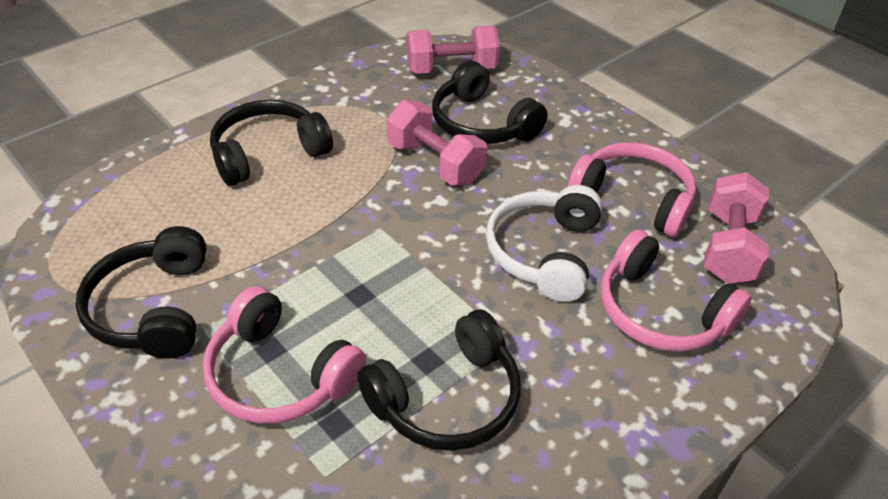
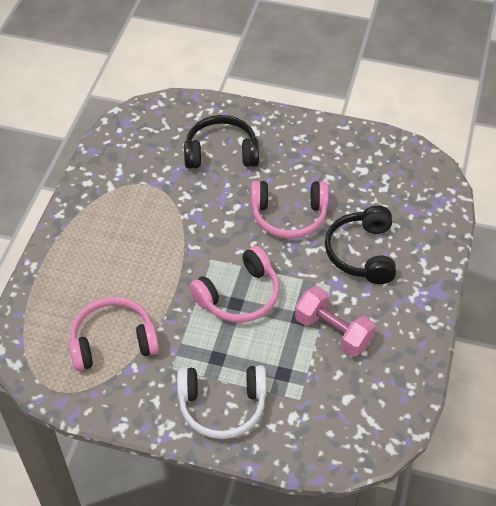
black headphones: [75,226,206,359] [210,100,333,186] [357,310,520,451] [432,61,548,144] = 4 -> [184,115,259,169] [325,206,396,284] = 2
pink dumbbell: [386,100,487,185] [406,26,500,74] [704,172,769,284] = 3 -> [295,286,376,357] = 1

